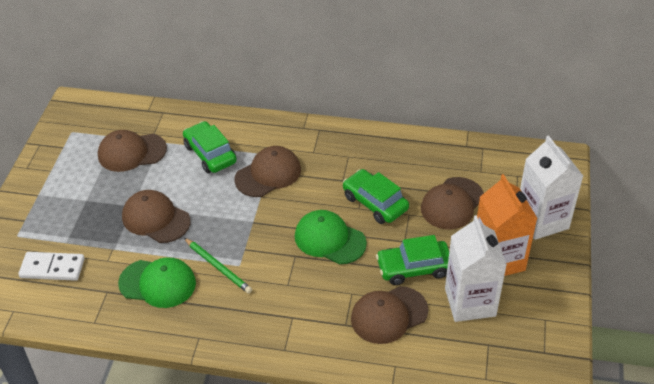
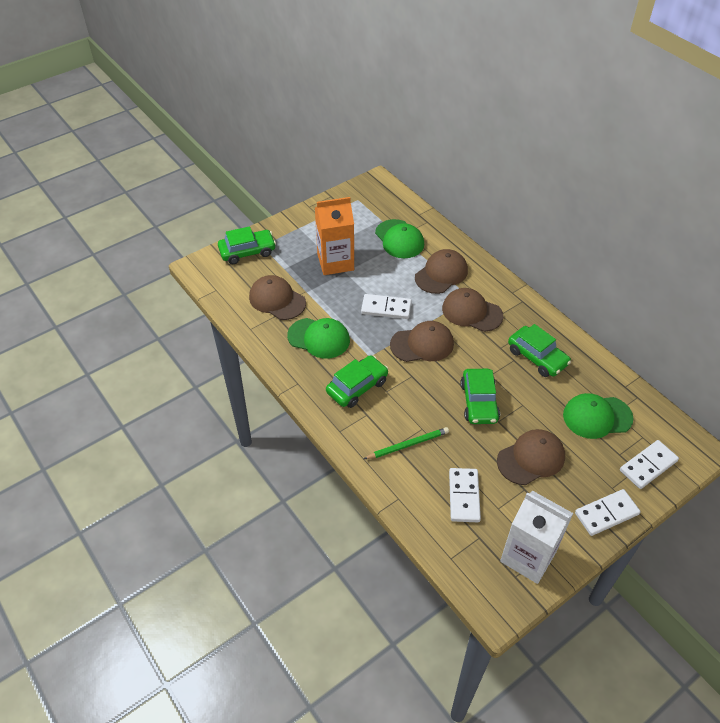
green cap: [118,258,196,308] [295,210,367,264] = 2 -> [287,318,350,359] [375,219,424,258] [563,393,634,439] = 3
green car: [183,121,237,173] [343,169,409,224] [376,235,449,285] = 3 -> [218,226,276,264] [326,355,388,408] [460,369,500,424] [508,324,571,377] = 4
white carton: [445,215,507,322] [520,135,583,240] = 2 -> [500,491,573,584] = 1
white domino: [19,252,85,281] = 1 -> [361,294,412,319] [449,468,481,522] [575,489,640,536] [620,440,679,489] = 4

